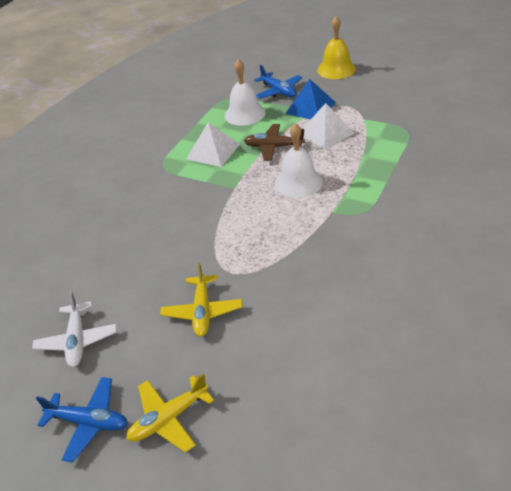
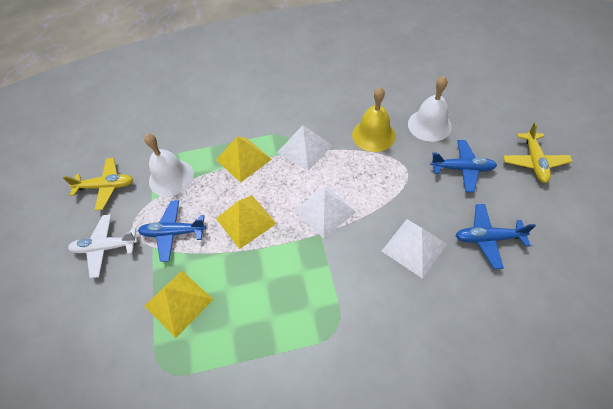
blue plane: [36,377,128,463] [254,65,302,99] = 2 -> [138,200,206,262] [430,140,497,192] [455,204,536,269] = 3
blue pyramid: [285,79,336,119] = 1 -> none = 0
brown plane: [244,124,305,161] = 1 -> none = 0
white pyramid: [186,122,240,167] [302,103,355,150] = 2 -> [277,125,333,171] [294,186,356,239] [382,219,447,279] = 3
yellow pyramid: none = 0 -> [145,271,214,338] [216,136,272,183] [216,195,277,249] = 3

